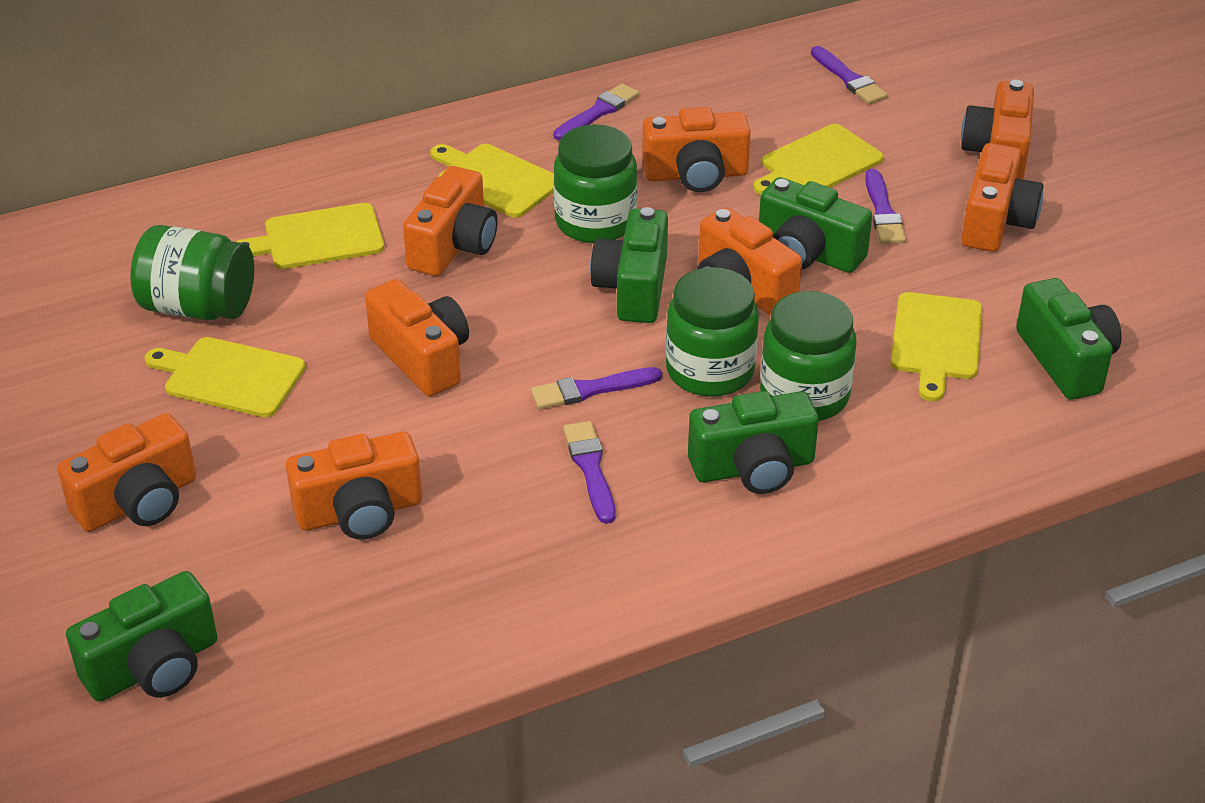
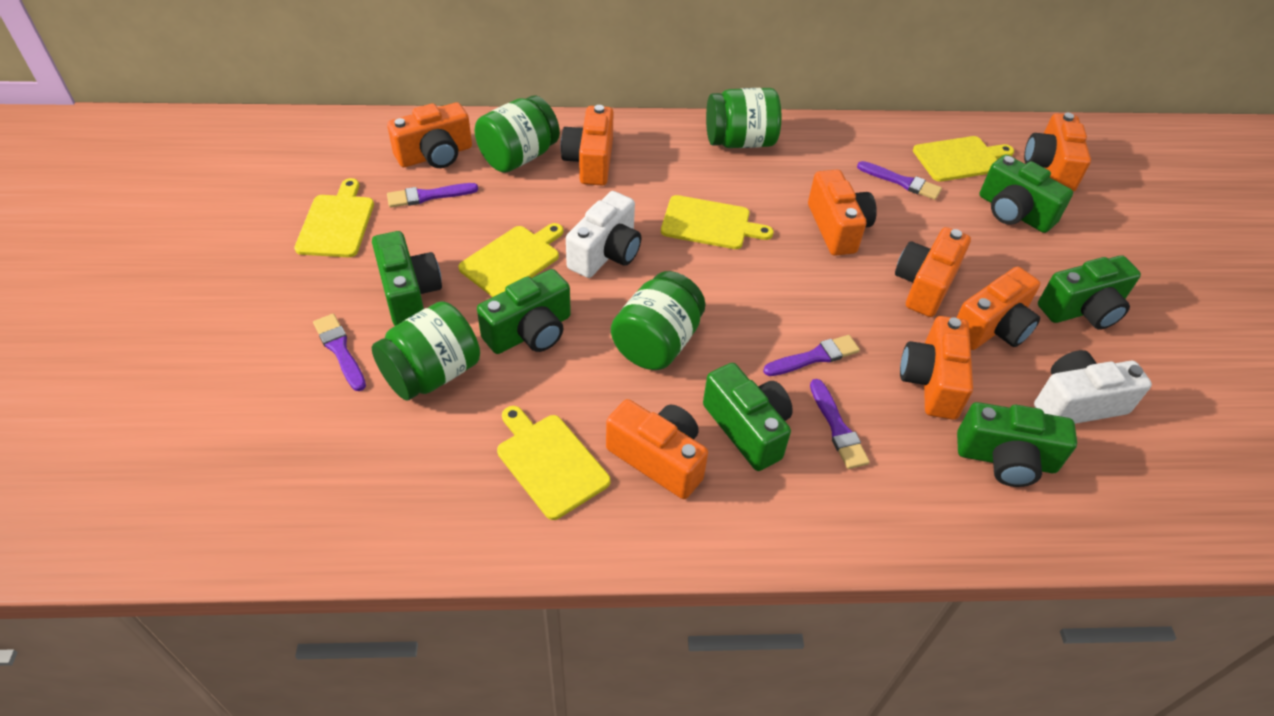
green camera: [66,571,217,702] [590,207,668,323] [688,391,819,494] [759,177,872,273] [1016,278,1122,400] = 5 -> [372,231,442,326] [477,269,571,354] [703,363,793,471] [957,402,1077,487] [979,155,1073,233] [1038,255,1141,330] = 6
white camera: none = 0 -> [566,191,641,278] [1034,350,1152,424] = 2

